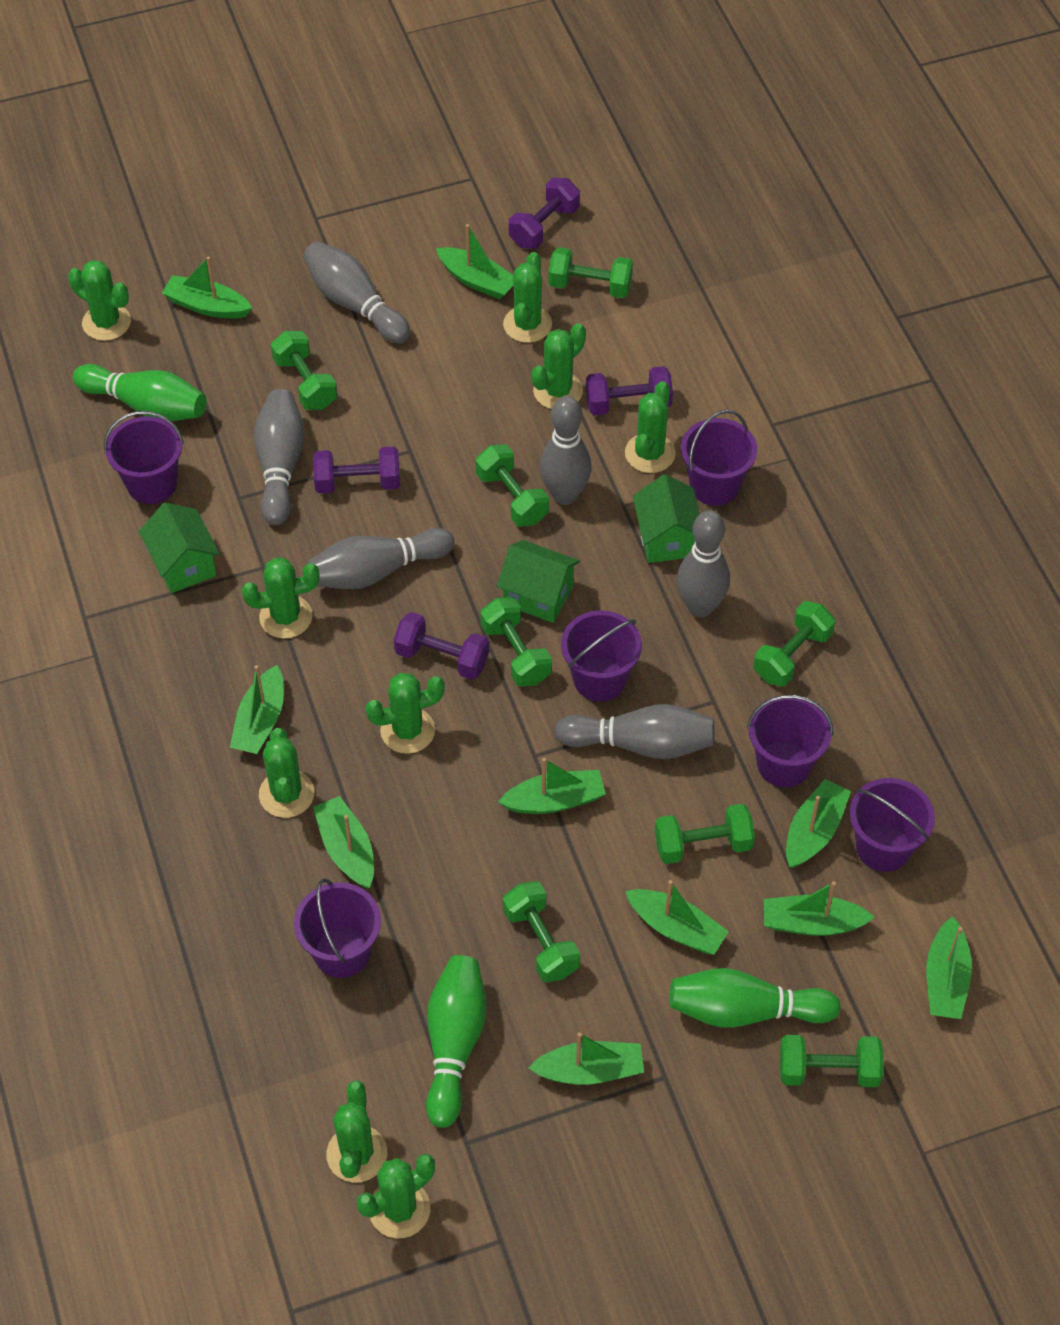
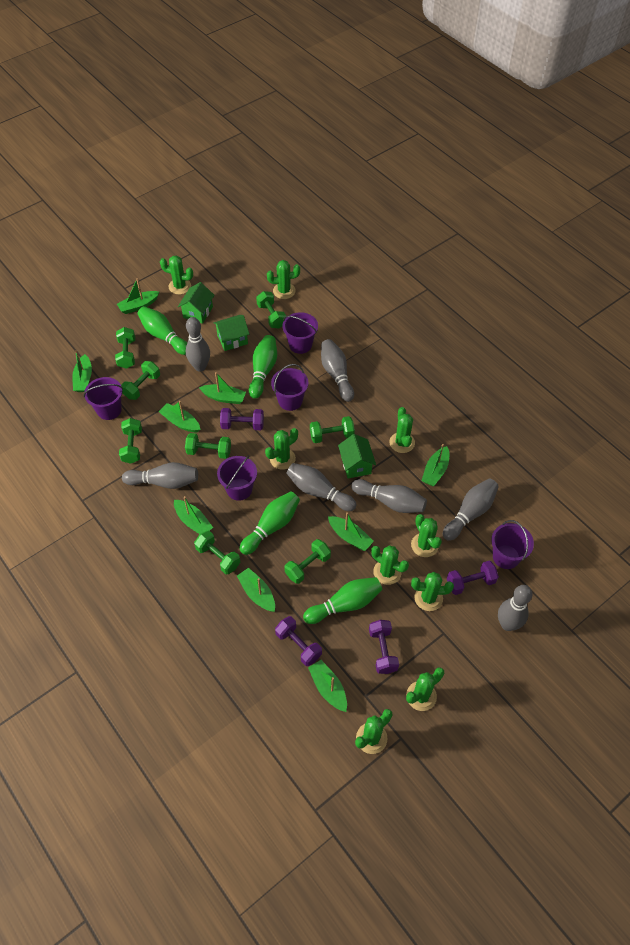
green boat: [162,257,252,319] [230,665,284,754] [313,796,374,888] [436,224,513,299] [498,758,606,814] [528,1032,644,1085] [625,880,729,955] [764,881,875,936] [786,779,851,868] [926,916,972,1019] = 10 -> [72,350,92,392] [117,278,159,314] [159,401,201,433] [174,496,213,534] [199,372,246,404] [237,568,275,612] [308,660,347,712] [328,512,374,551] [422,444,449,486] = 9
green bowling pin: [73,364,206,421] [426,955,487,1128] [669,968,841,1028] = 3 -> [137,306,187,355] [239,491,300,555] [249,335,277,399] [303,577,383,624] = 4
grey bowling pin: [254,389,305,525] [303,241,410,343] [307,528,455,589] [540,396,592,505] [554,704,715,759] [677,510,730,617] = 6 -> [122,462,198,489] [186,317,210,371] [286,463,357,511] [321,339,354,402] [351,479,427,513] [443,478,499,541] [498,585,533,631] = 7
purple bucket: [104,411,184,504] [294,878,381,978] [561,610,642,702] [681,410,757,506] [747,695,833,787] [850,778,935,872] = 6 -> [84,377,123,420] [217,455,257,501] [271,364,308,411] [283,312,318,354] [491,520,534,569] = 5

